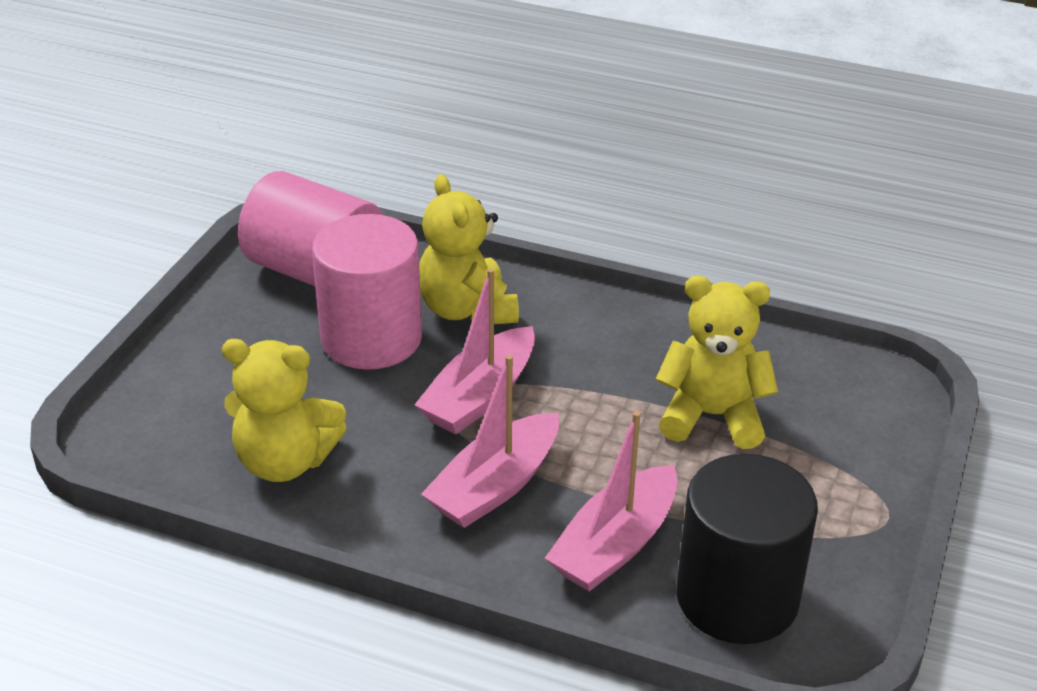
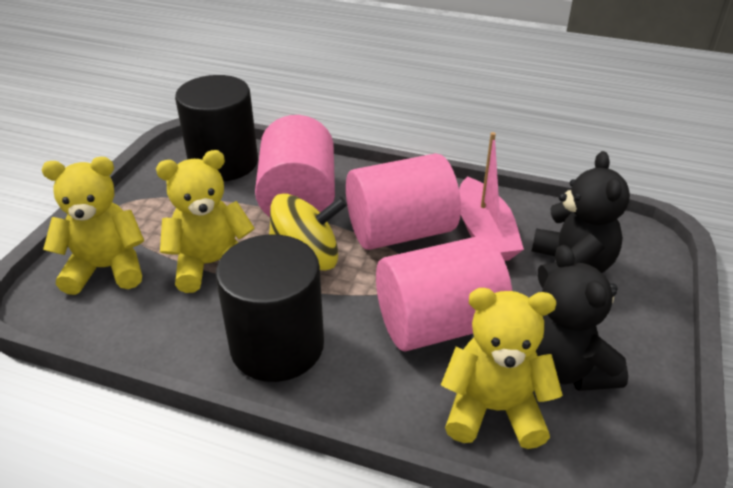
black cylinder: [676,454,818,644] = 1 -> [175,75,258,181] [216,234,324,382] = 2
black teddy bear: none = 0 -> [532,151,630,288] [536,245,628,391] = 2
pink boat: [415,268,535,434] [421,355,559,528] [545,411,678,592] = 3 -> [459,132,524,261] = 1
pink cylinder: [238,171,383,286] [312,214,422,370] = 2 -> [255,115,335,217] [346,153,461,250] [376,236,512,351] = 3
yellow spinning top: none = 0 -> [269,193,347,271] = 1

